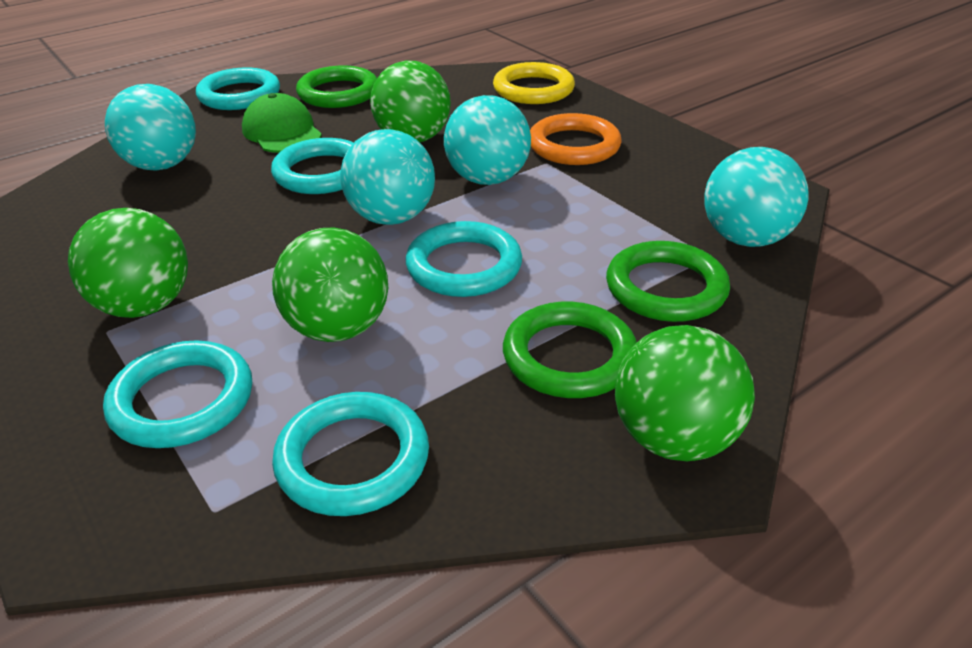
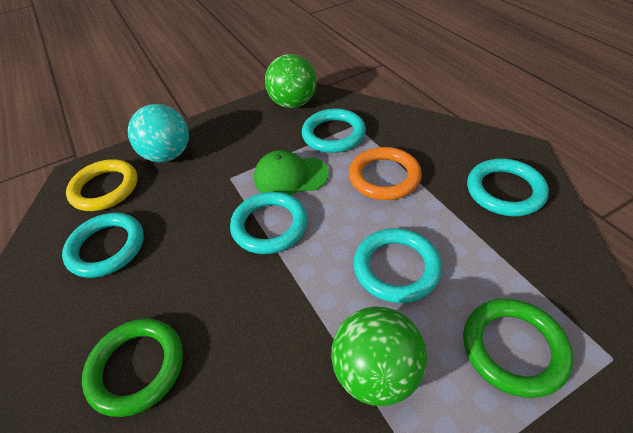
green ball: [68,208,188,318] [272,227,388,342] [370,61,451,142] [615,325,755,461] = 4 -> [265,54,317,108] [331,307,427,406] = 2
green ring: [296,65,377,108] [503,302,637,398] [606,241,730,322] = 3 -> [82,319,183,417] [463,298,573,398] = 2
turquoise ball: [105,84,196,171] [340,129,435,225] [444,95,531,185] [704,147,809,247] = 4 -> [128,104,189,162] = 1

